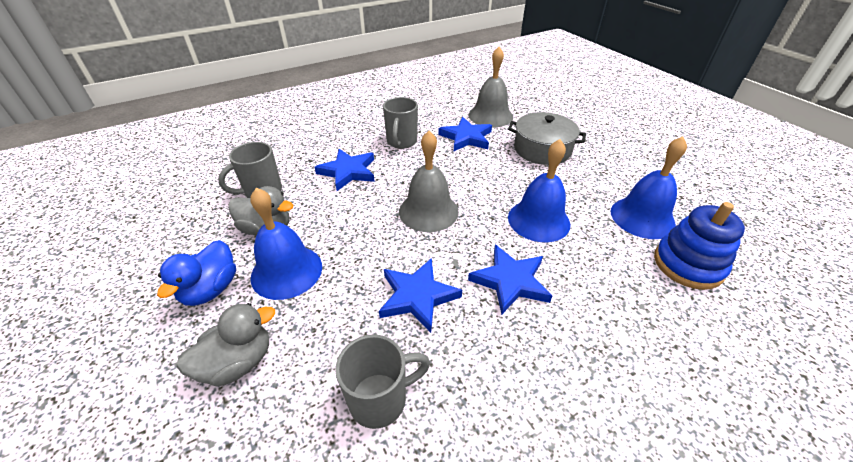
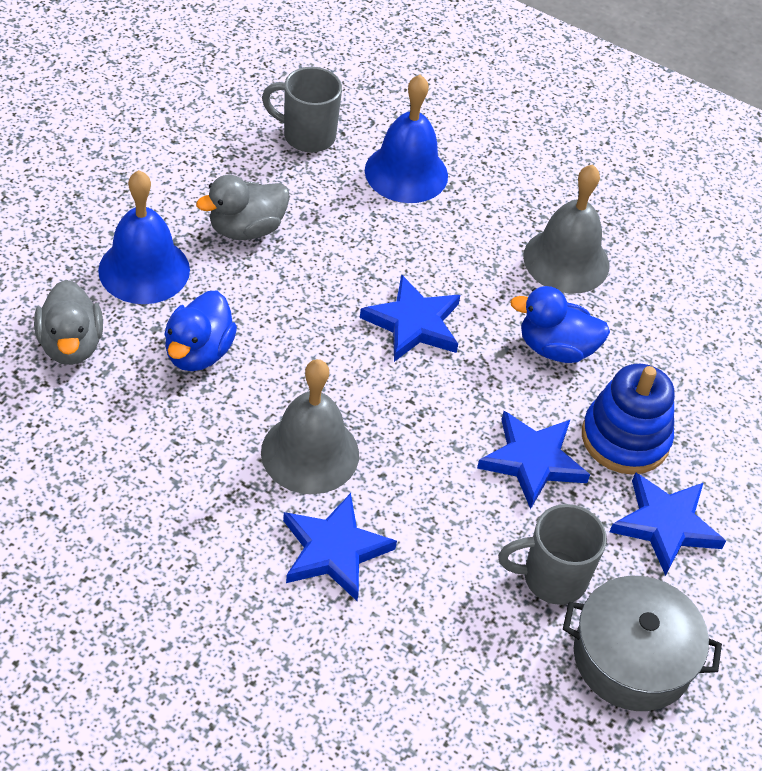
blue bell: [250,188,322,300] [508,139,570,242] [611,136,687,239] = 3 -> [98,170,190,304] [365,74,448,203] = 2
blue duck: [157,240,236,306] = 1 -> [164,291,237,371] [510,286,610,363] = 2
grey mug: [218,142,282,198] [335,334,430,429] [383,97,418,149] = 3 -> [262,67,342,153] [498,504,607,605] = 2

